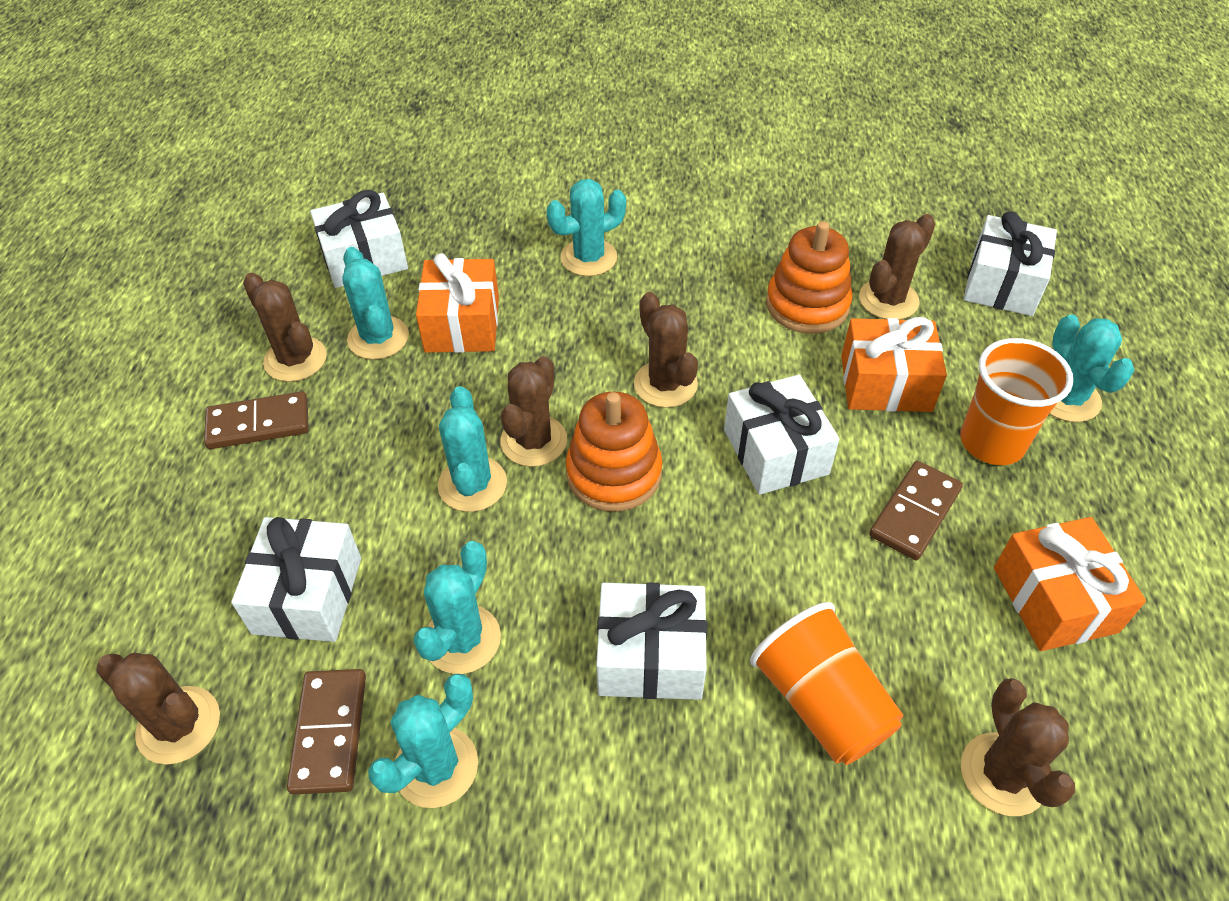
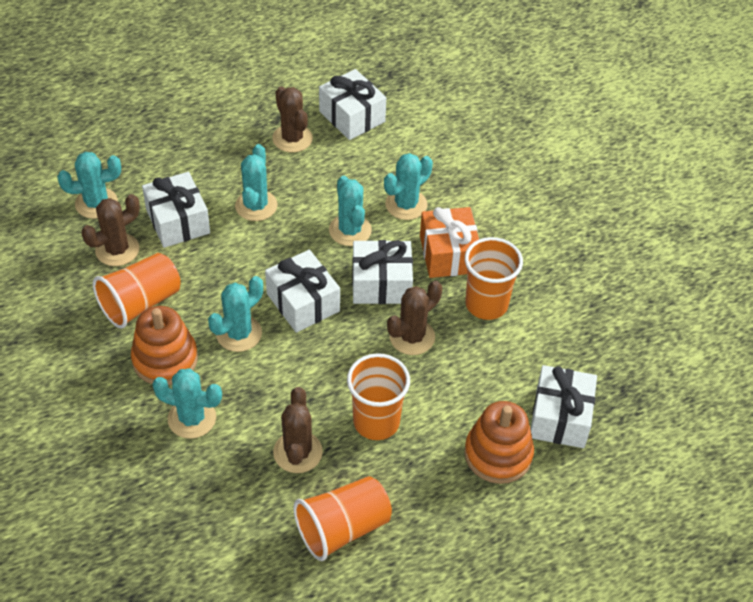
brown cactus: [96,653,220,765] [243,273,327,382] [501,356,567,467] [634,292,698,408] [859,214,935,320] [961,678,1076,816] = 6 -> [81,194,140,266] [272,86,313,153] [273,387,323,473] [387,281,442,355] = 4
brown domino: [204,391,309,449] [287,669,366,795] [869,461,963,560] = 3 -> none = 0
orange cup: [750,602,903,765] [960,338,1073,465] = 2 -> [93,253,181,329] [293,476,392,561] [347,353,410,440] [465,237,523,320] = 4
orange gift: [416,253,499,353] [841,317,947,412] [994,517,1146,651] = 3 -> [420,207,479,278] = 1

